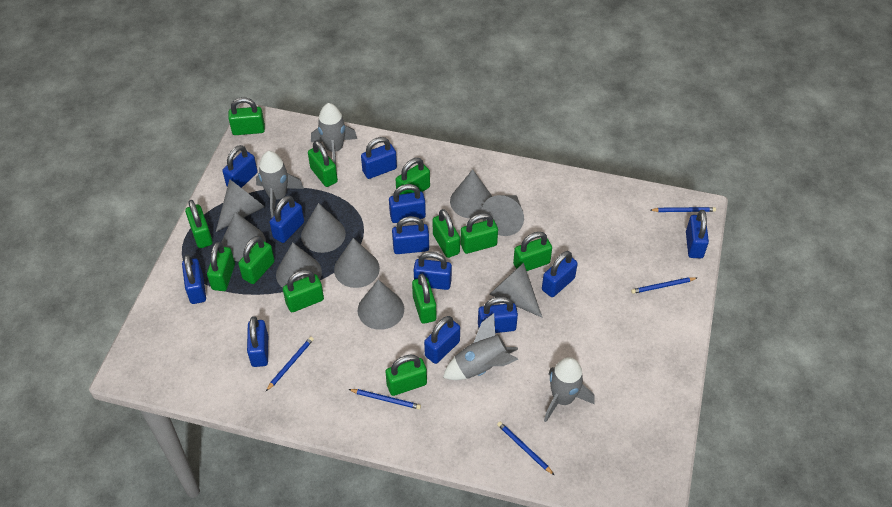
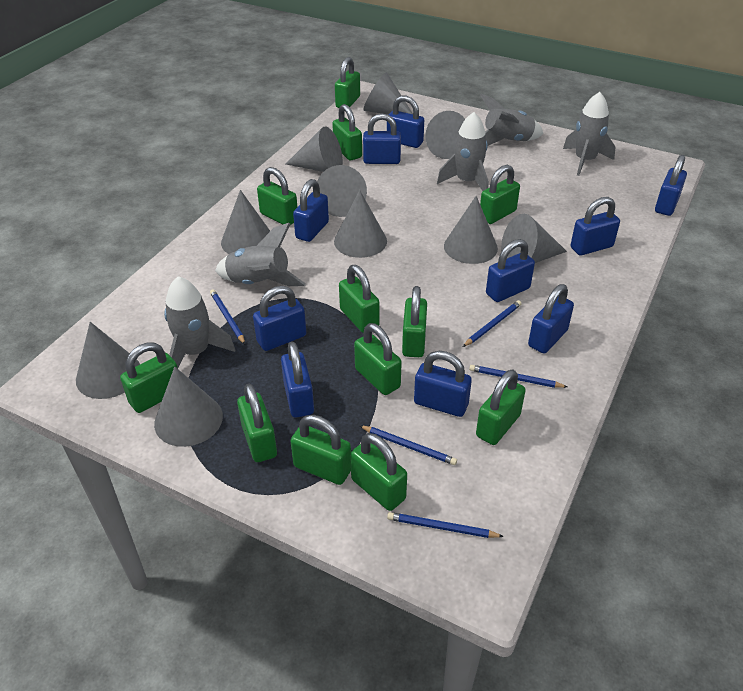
blue padlock: [182,254,206,304] [223,145,258,188] [247,316,268,367] [270,196,304,243] [361,137,397,179] [389,184,426,223] [392,216,429,254] [414,252,452,290] [424,316,460,364] [478,297,518,333] [542,251,578,297] [686,210,709,258] = 12 -> [253,286,306,351] [281,342,314,418] [293,179,329,242] [363,114,401,164] [387,96,424,148] [414,351,472,417] [486,239,535,302] [528,284,574,353] [571,197,620,255] [655,155,687,216] = 10
grey cone: [216,179,265,232] [221,212,266,261] [276,243,322,288] [301,203,346,253] [334,238,380,288] [358,279,404,330] [450,169,492,218] [481,195,524,236] [489,263,543,318] = 9 -> [76,322,140,399] [154,367,223,447] [221,190,270,254] [286,126,343,172] [317,165,367,217] [334,190,387,258] [363,72,413,115] [425,111,465,159] [444,196,498,264] [501,214,567,263] = 10
grey rocket: [256,151,304,218] [311,103,357,165] [443,313,519,380] [544,357,595,422] = 4 -> [164,276,235,368] [215,223,306,286] [437,112,489,191] [480,94,543,146] [563,92,616,176] = 5

